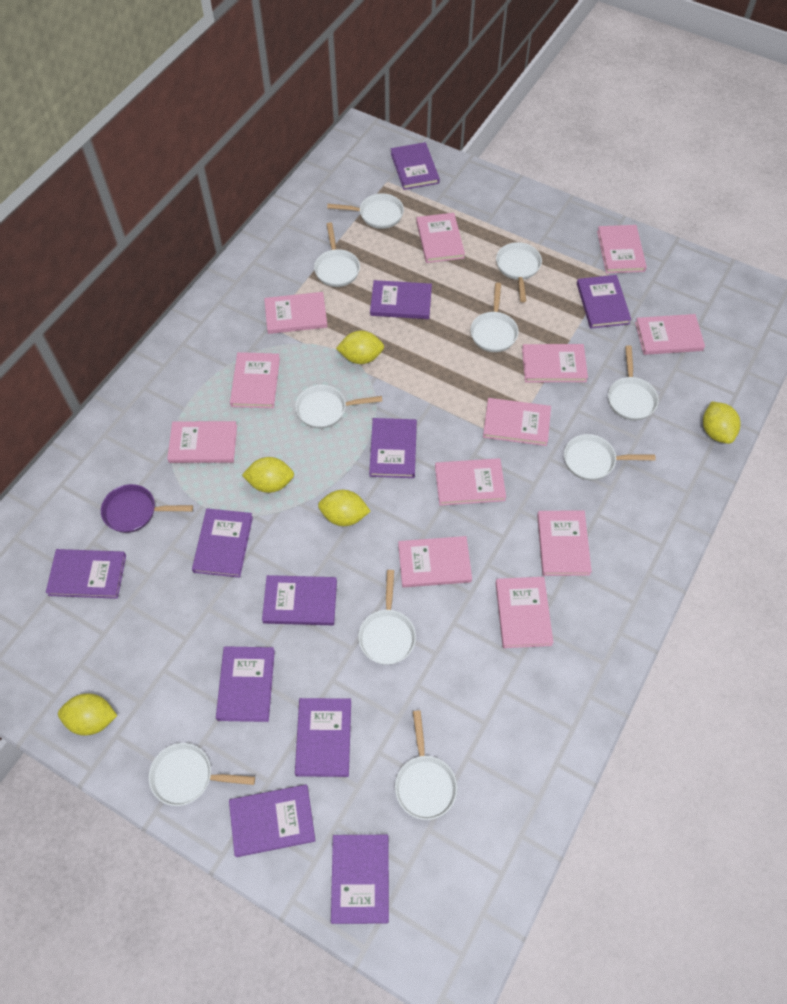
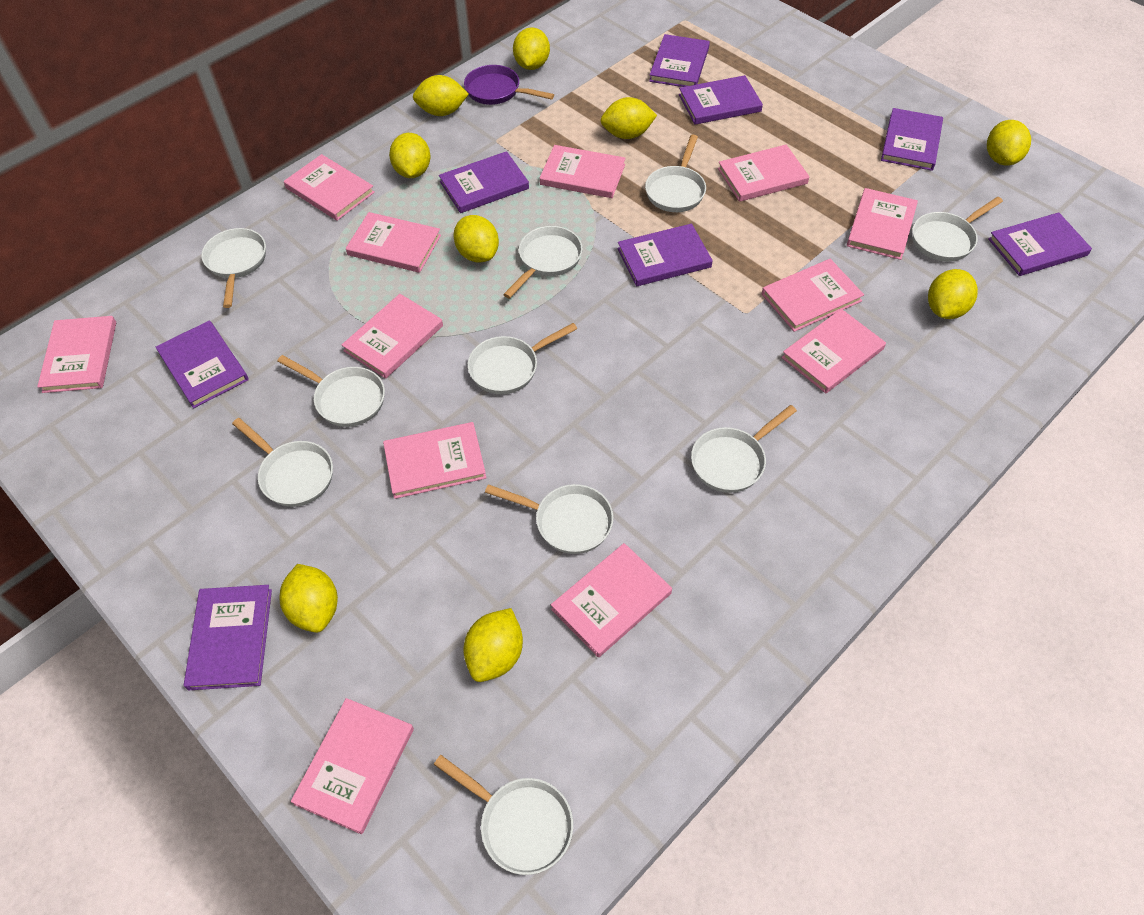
purple book: [46,549,126,599] [192,508,253,578] [216,646,275,722] [229,785,315,857] [262,575,337,625] [295,698,351,777] [331,835,389,924] [369,418,417,478] [370,280,432,319] [391,142,440,190] [577,275,631,329] = 11 -> [156,320,249,408] [184,585,272,690] [439,151,529,213] [618,224,713,286] [649,34,710,87] [679,75,763,125] [881,108,943,171] [988,212,1092,276] = 8
yellow lemon: [58,693,117,736] [242,457,294,493] [318,490,371,526] [336,330,384,364] [703,401,741,444] = 5 -> [280,564,338,633] [389,133,431,178] [413,75,469,116] [454,215,499,262] [463,608,523,682] [513,27,550,70] [601,97,657,139] [928,269,978,319] [987,120,1031,166] = 9

